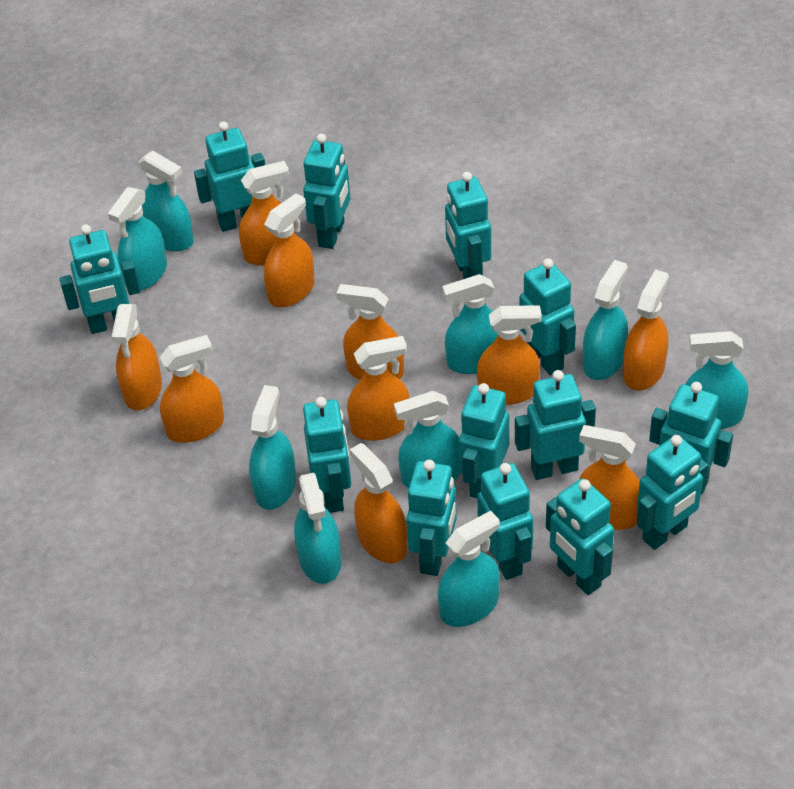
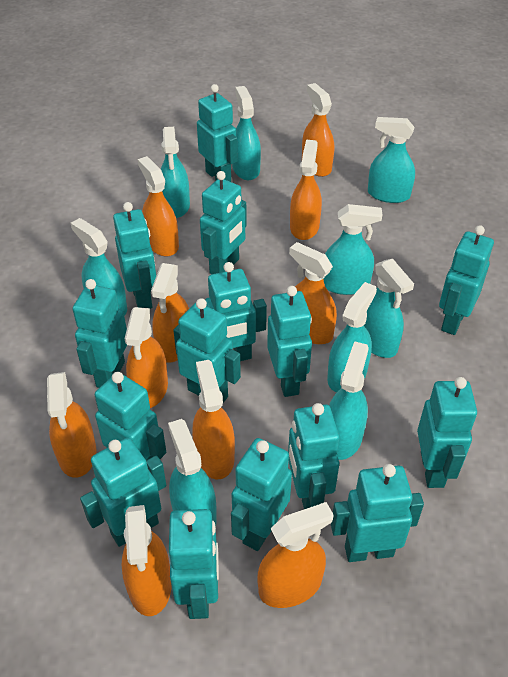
turquoise robot: [60,225,140,334] [194,121,265,232] [303,134,350,249] [303,397,351,513] [406,460,457,576] [445,172,491,279] [459,383,509,498] [477,463,533,580] [515,370,596,480] [519,258,576,375] [546,478,614,595] [637,435,709,550] [649,382,733,494] = 13 -> [73,279,127,388] [80,438,166,547] [95,372,166,460] [113,202,156,309] [169,509,219,619] [173,298,241,403] [197,84,238,182] [200,171,247,274] [205,262,267,361] [231,438,292,551] [267,286,312,397] [288,403,339,509] [331,464,424,562] [417,377,477,488] [439,225,494,335] = 15

